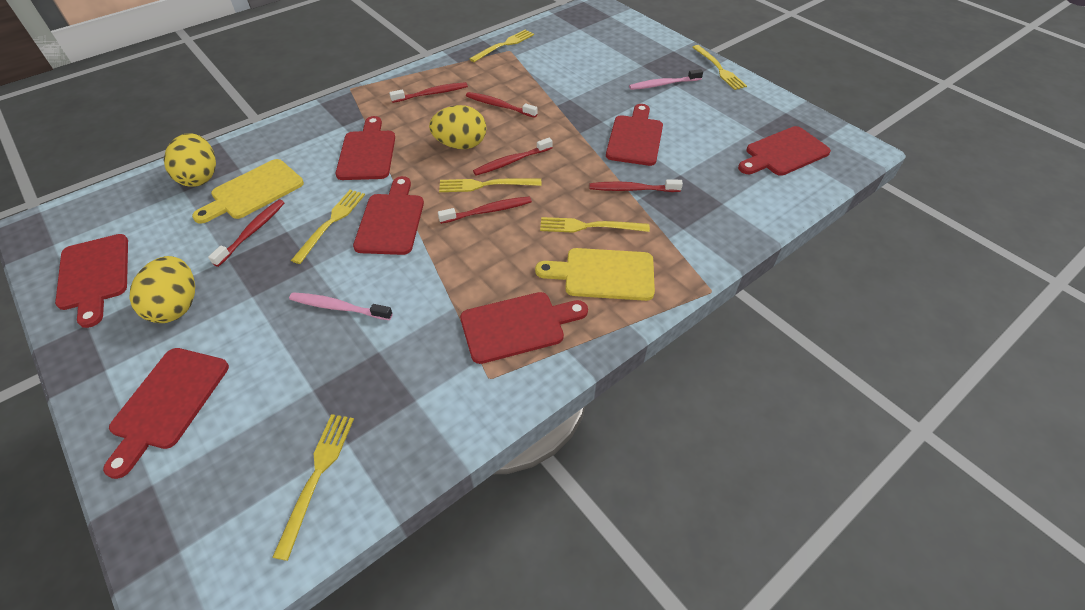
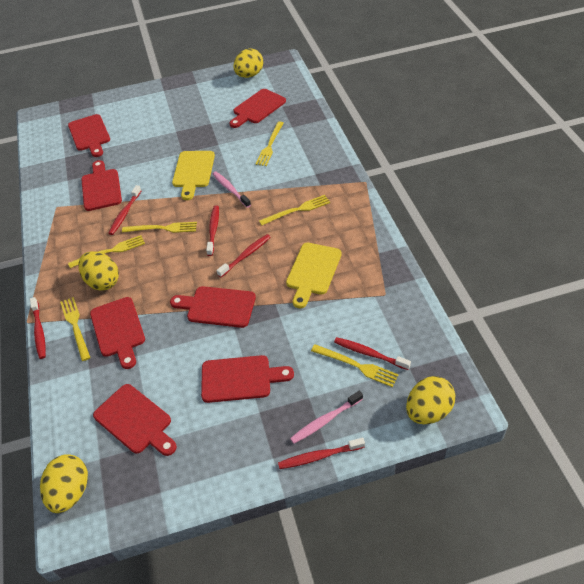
yellow egg: [129,256,195,323] [164,133,216,187] [429,105,487,149] = 3 -> [40,454,88,513] [78,251,119,291] [233,48,263,78] [406,376,456,424] = 4

